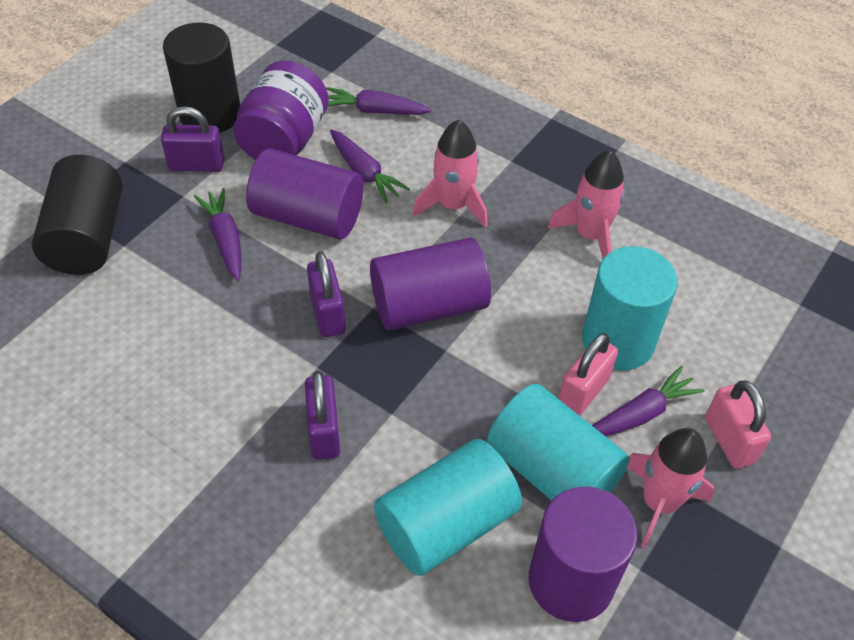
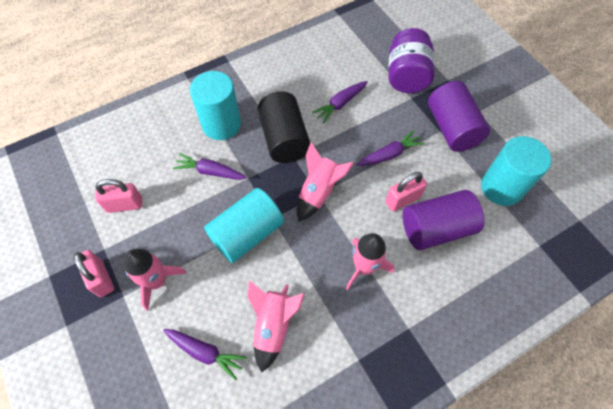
black cylinder: [32,155,122,275] [163,23,240,133] = 2 -> [258,91,310,163] = 1
pink padlock: [558,333,618,416] [705,380,771,469] = 2 -> [74,250,114,297] [95,179,142,213] [385,172,427,212] = 3
pink rocket: [413,120,488,228] [548,150,625,258] [627,428,715,548] = 3 -> [124,249,187,311] [248,280,305,372] [297,142,354,222] [346,233,394,290] = 4
purple cylinder: [246,148,363,240] [370,237,491,330] [528,486,638,622] = 3 -> [403,190,484,250] [428,81,490,152] = 2
purple padlock: [161,106,224,172] [305,371,340,460] [307,252,346,337] = 3 -> none = 0

